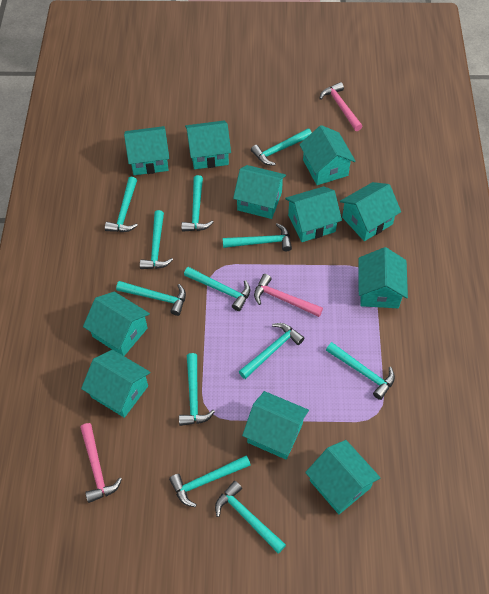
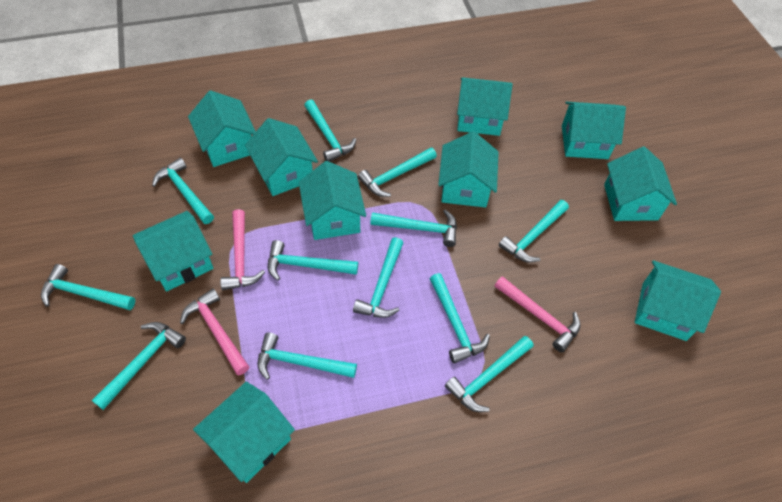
turquoise house: [81,350,151,418] [83,292,150,356] [124,126,169,175] [185,121,231,169] [233,165,286,219] [242,391,309,460] [285,186,342,242] [299,125,356,185] [305,440,380,514] [340,182,401,241] [359,247,408,308] = 11 -> [133,211,214,292] [188,90,256,167] [193,382,295,483] [245,118,318,196] [299,161,366,240] [438,131,499,208] [457,77,513,136] [562,102,626,159] [604,146,677,221] [635,260,721,341] = 10

